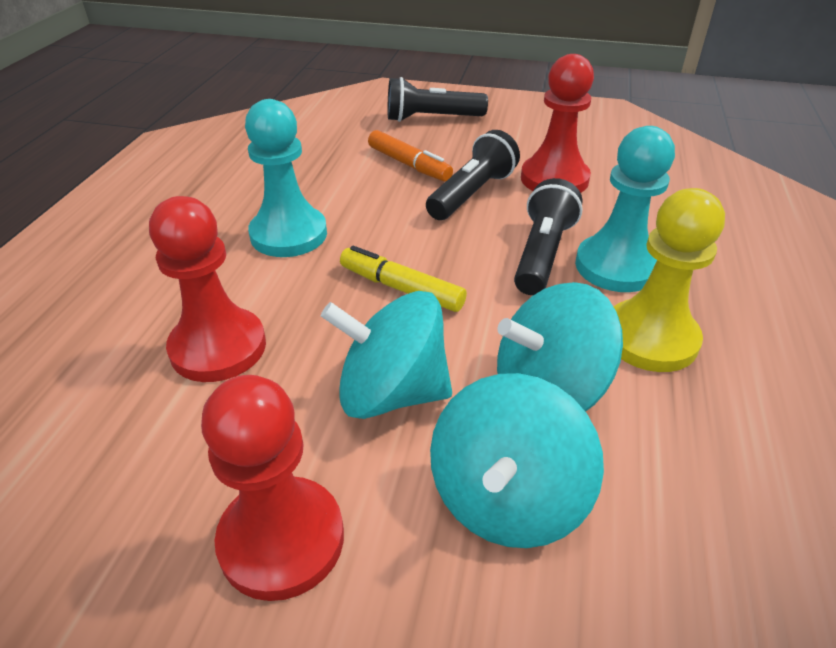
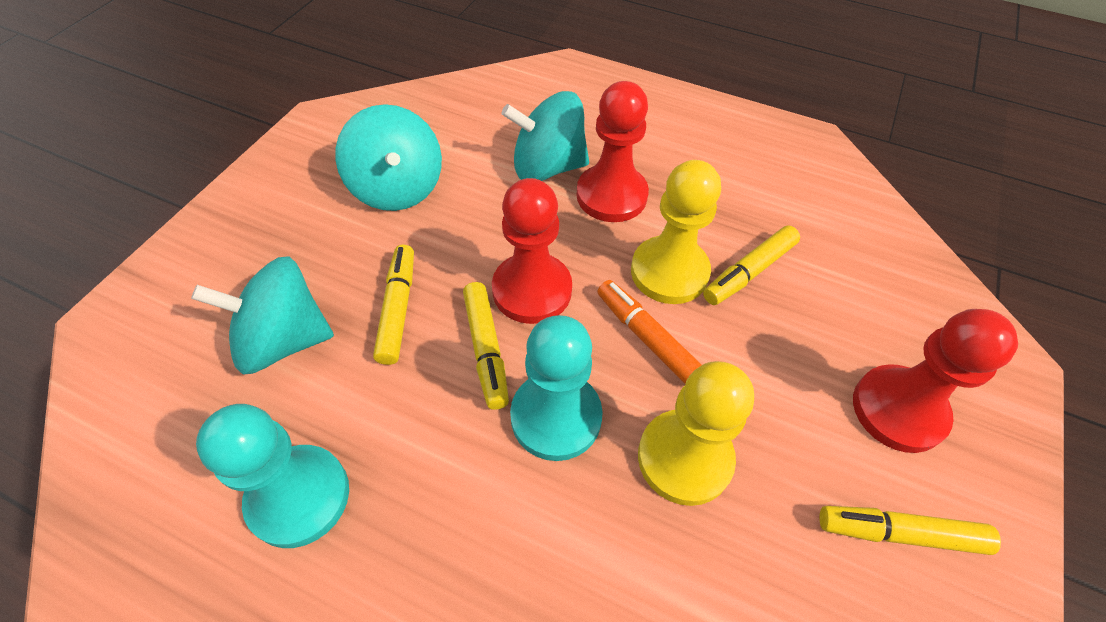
black flashlight: [388,77,488,122] [426,130,520,220] [514,178,583,295] = 3 -> none = 0
yellow marker: [340,246,467,312] = 1 -> [373,245,414,365] [463,282,509,410] [703,225,800,305] [819,506,1001,555] = 4
yellow pawn: [613,188,725,372] = 1 -> [631,160,721,304] [638,361,754,506] = 2

